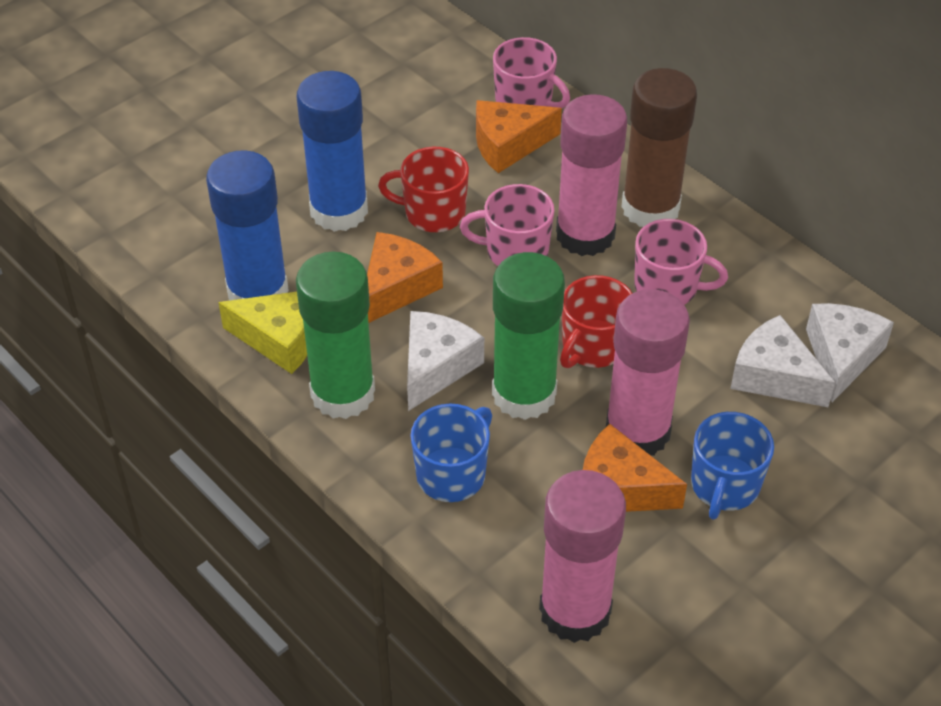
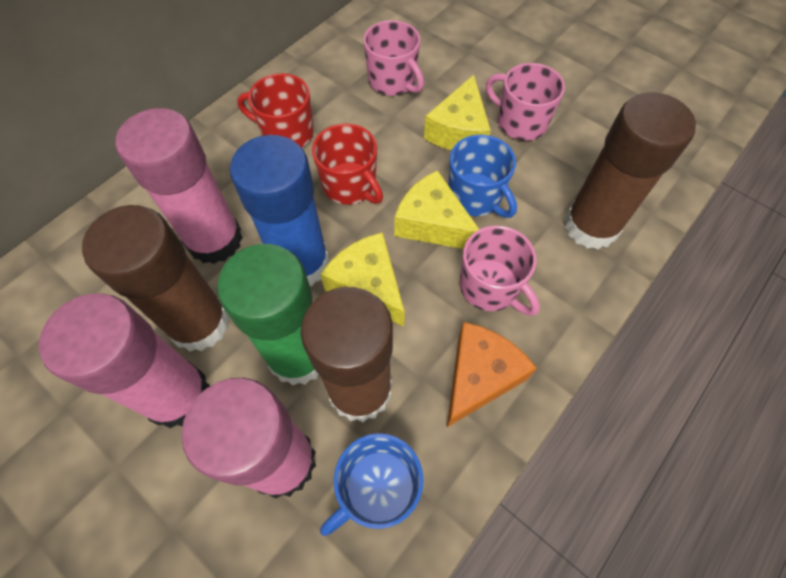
blue glue stick: [206,150,289,301] [296,71,368,232] = 2 -> [230,135,329,286] = 1
brown glue stick: [621,68,697,227] = 1 -> [82,205,230,352] [301,287,393,422] [564,92,696,250] = 3
green glue stick: [296,252,375,419] [492,252,565,420] = 2 -> [217,244,319,386] = 1
orange cheese: [367,232,443,323] [476,100,562,173] [583,424,687,512] = 3 -> [447,322,537,427] = 1
white cheese: [407,311,484,411] [730,315,835,407] [806,303,894,402] = 3 -> none = 0
yellow cheese: [218,292,307,374] = 1 -> [321,232,405,327] [394,170,479,249] [424,75,491,150] = 3

